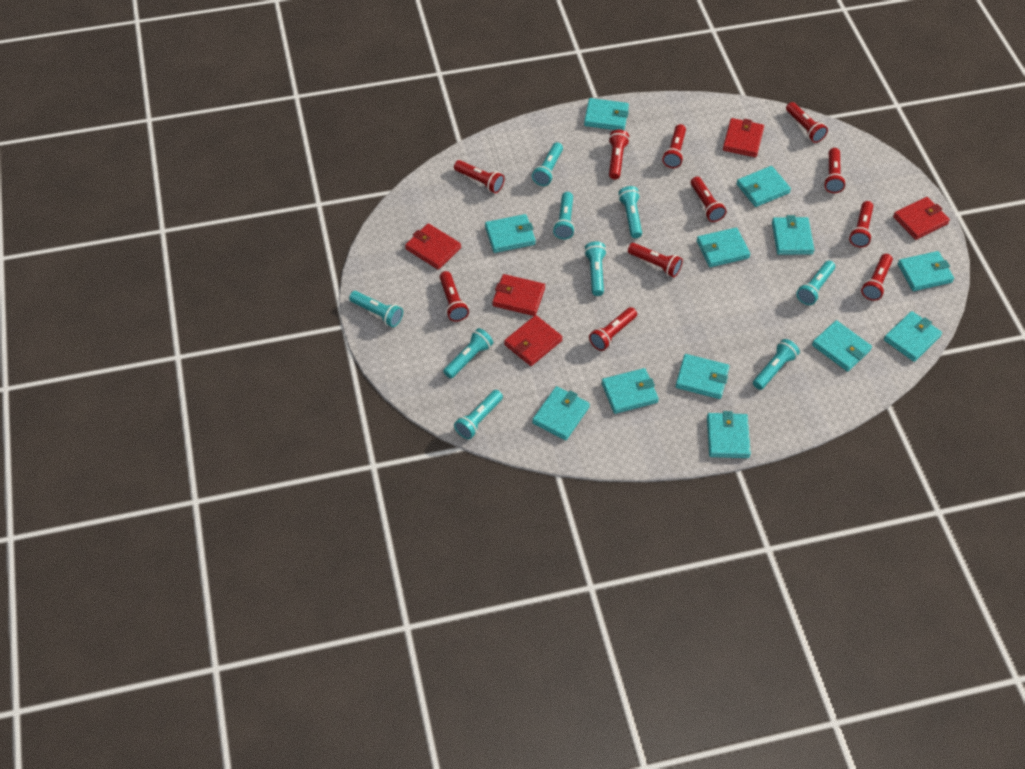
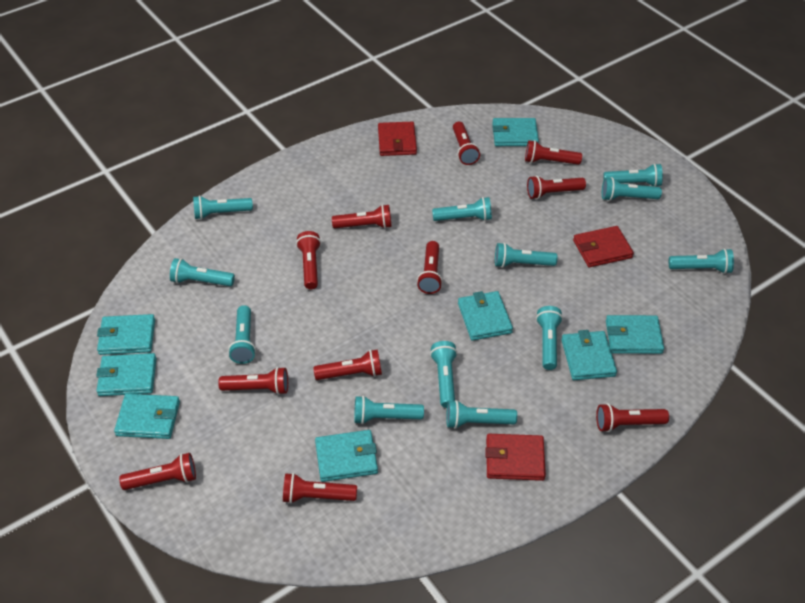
red wallet: [405,223,461,270] [492,274,545,316] [504,315,563,366] [723,118,764,157] [893,197,950,240] = 5 -> [378,122,417,156] [485,434,546,481] [573,226,634,267] = 3
turquoise flashlight: [349,291,403,327] [443,328,493,379] [454,390,503,439] [532,142,563,186] [553,192,575,239] [584,241,607,296] [618,186,642,238] [753,339,800,390] [796,261,835,305] = 9 -> [170,258,235,286] [193,195,253,220] [228,305,256,364] [354,396,424,424] [430,341,457,408] [432,197,492,221] [446,400,517,429] [495,243,557,268] [536,306,563,370] [602,177,662,201] [603,163,663,187] [669,249,734,274] = 12
turquoise wallet: [485,214,536,253] [532,386,590,440] [584,98,629,130] [601,368,659,414] [675,354,730,399] [697,227,750,267] [707,411,751,458] [736,166,791,207] [772,215,814,255] [812,320,872,372] [884,311,942,362] [898,251,954,291] = 12 -> [96,353,156,396] [97,314,155,355] [114,394,180,439] [315,430,378,482] [458,291,513,341] [492,118,539,146] [561,330,617,380] [606,315,664,354] = 8

